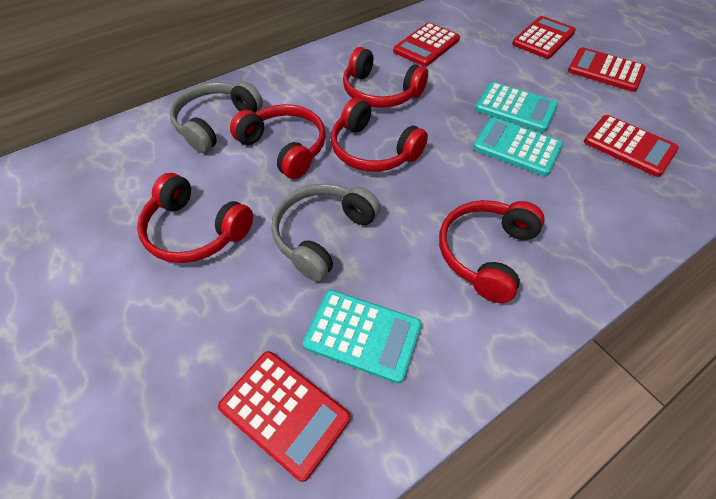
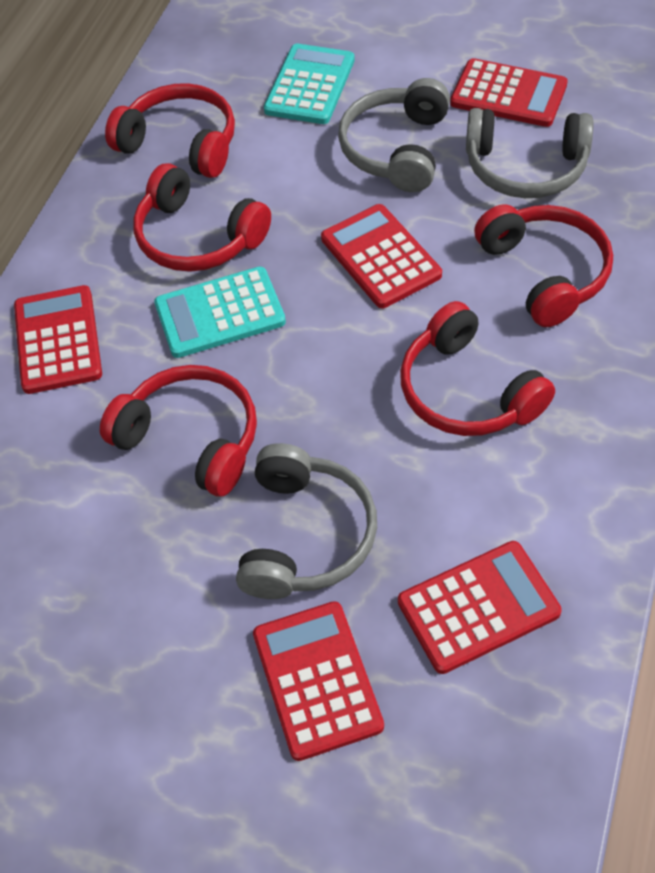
grey headphones: [170,82,263,153] [272,184,381,282] = 2 -> [236,443,377,599] [338,78,450,192] [466,108,593,198] = 3
turquoise calculator: [303,290,421,384] [473,118,563,176] [475,82,558,132] = 3 -> [154,267,286,358] [264,44,355,124] = 2

